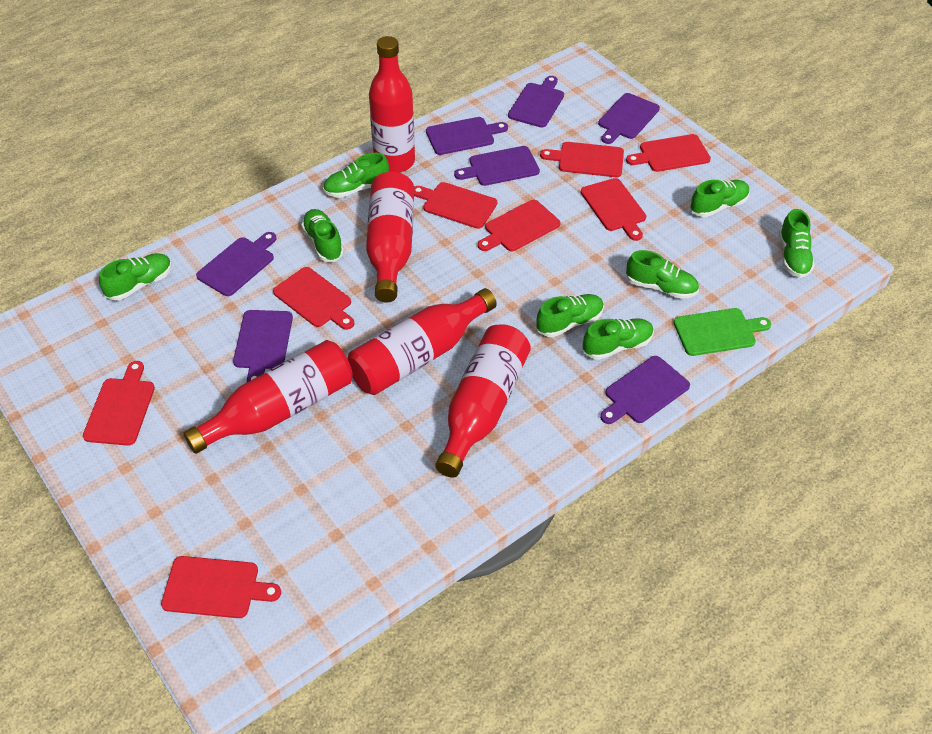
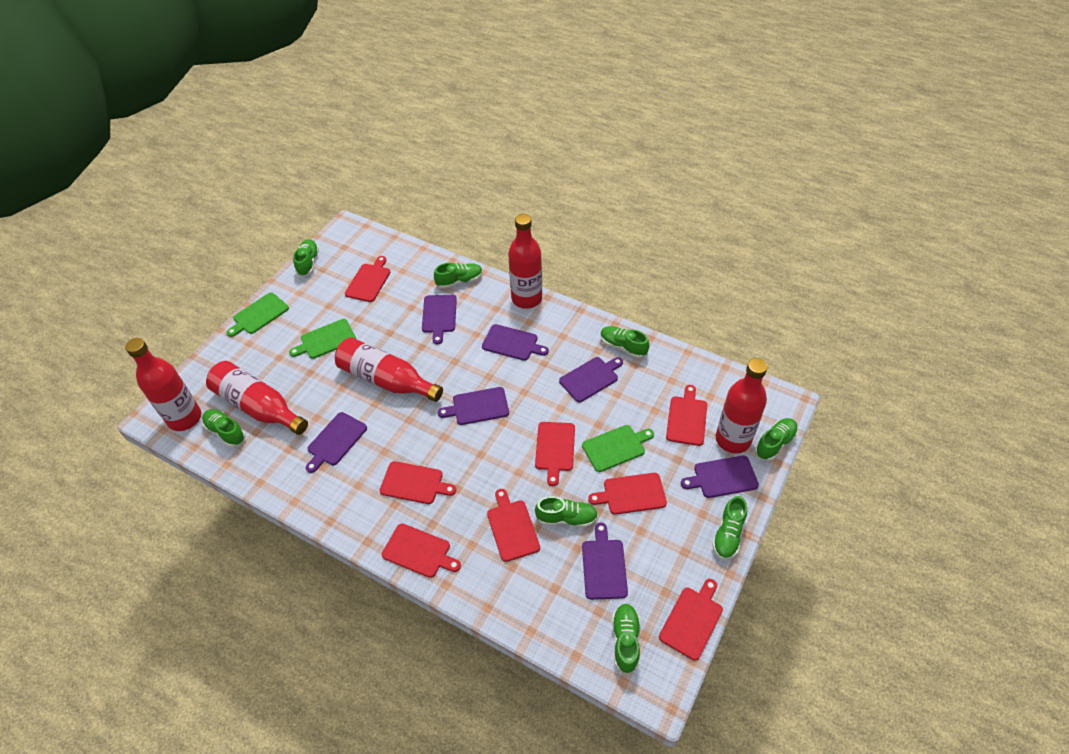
green cutting board: [674,308,771,356] = 1 -> [227,293,289,337] [289,319,356,359] [582,425,654,472] = 3

